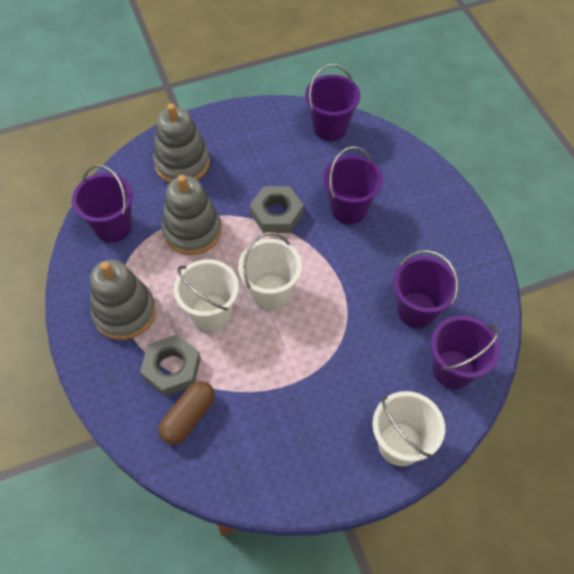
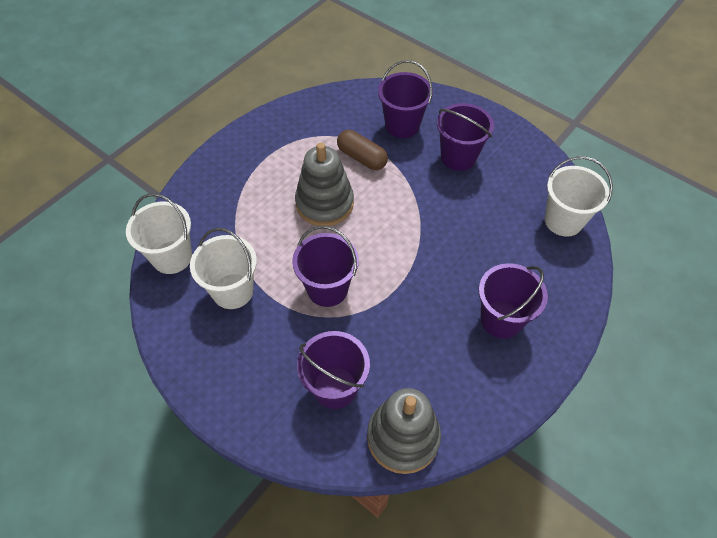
grey nut: [140,334,201,396] [250,186,304,233] = 2 -> none = 0
grey stacking toy: [90,260,156,340] [153,103,210,183] [161,175,222,255] = 3 -> [295,142,354,226] [367,388,441,474] = 2

